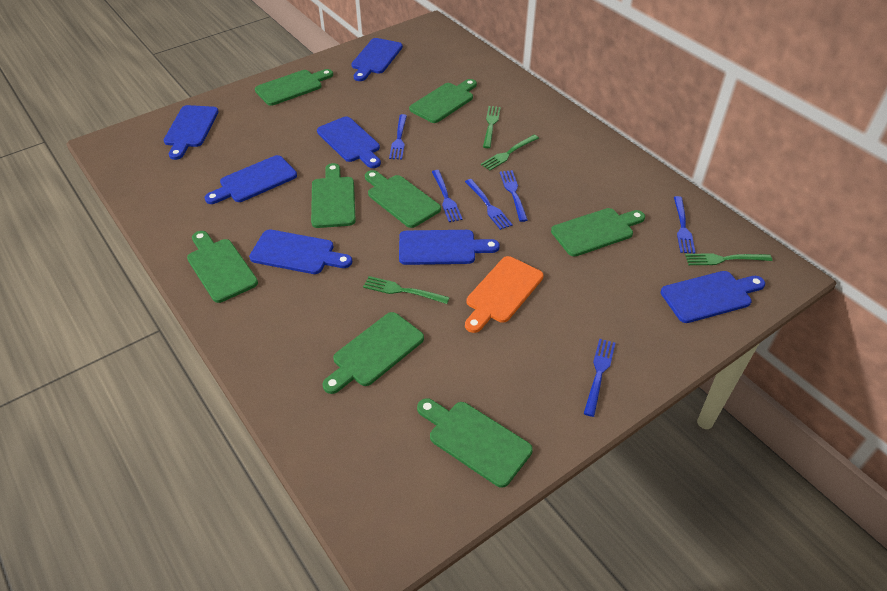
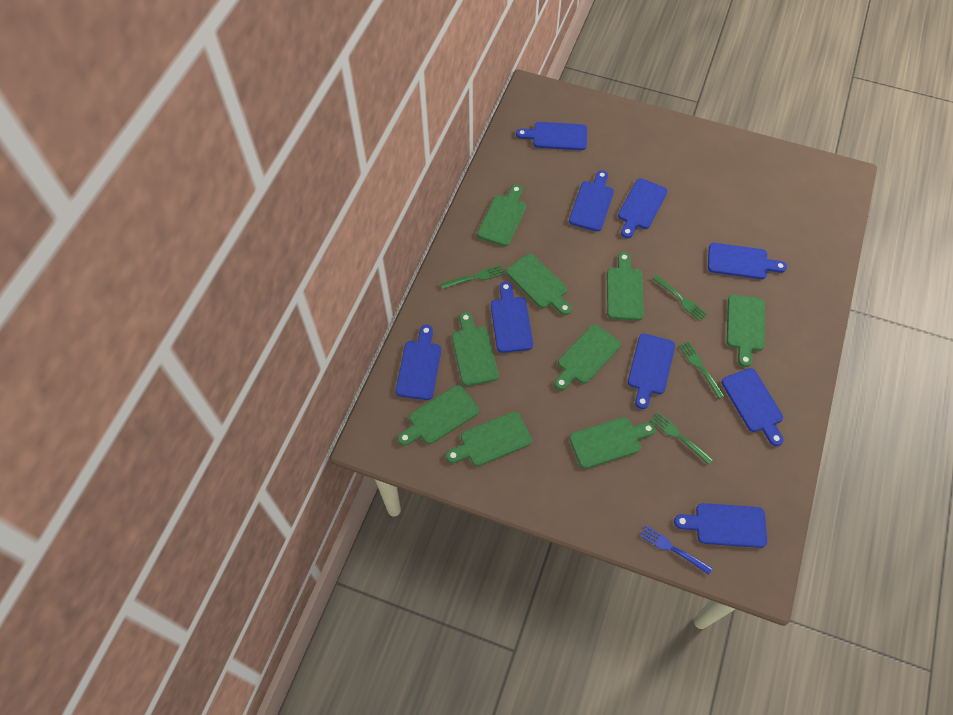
blue cutting board: [164,105,219,160] [205,155,297,204] [249,229,352,274] [317,117,381,168] [351,38,403,81] [399,230,500,265] [661,271,765,323] = 7 -> [396,325,441,400] [491,282,533,353] [516,122,587,150] [569,170,614,232] [618,178,668,238] [628,333,675,409] [674,503,767,548] [708,243,787,279] [722,368,784,446] = 9
blue fork: [389,114,407,160] [432,170,463,222] [465,179,513,230] [500,170,528,222] [584,339,615,417] [674,196,696,254] = 6 -> [640,525,712,575] = 1
green cutting board: [187,231,258,303] [255,69,333,106] [311,163,356,228] [323,312,424,394] [365,170,441,228] [409,79,477,123] [417,398,533,488] [551,208,645,256] = 8 -> [398,385,479,446] [446,412,532,466] [452,312,499,386] [477,185,526,246] [506,254,572,315] [554,324,621,390] [569,417,656,469] [607,252,644,320] [727,295,765,367] = 9
orange cutting board: [465,256,543,333] = 1 -> none = 0

